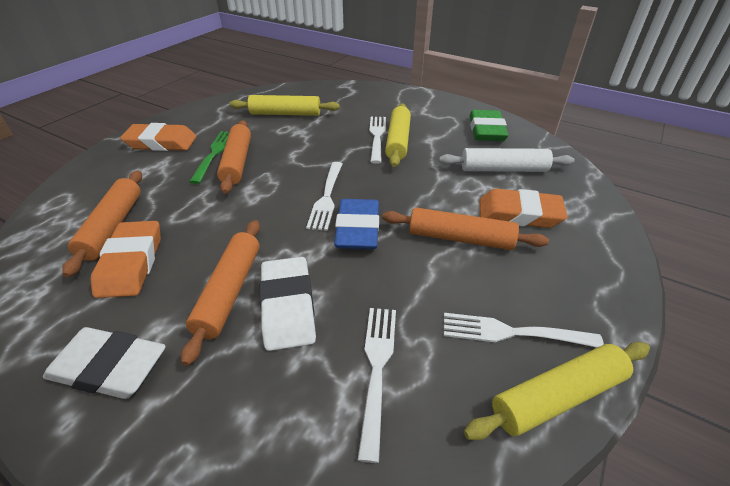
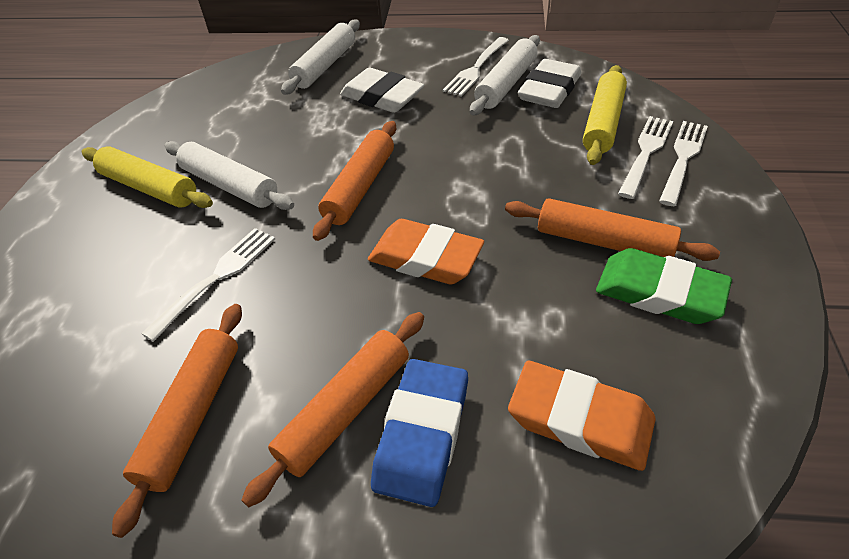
green fork: [189,131,229,184] = 1 -> none = 0
orange eraser: [90,221,161,298] [120,123,197,151] [480,189,568,228] = 3 -> [368,219,484,284] [508,361,656,471] = 2
white rolling pin: [439,148,575,172] = 1 -> [165,141,294,210] [281,20,360,95] [470,35,540,115] = 3
yellow rolling pin: [229,95,340,116] [385,103,411,167] [464,342,650,440] = 3 -> [82,146,213,208] [583,65,627,165] = 2

